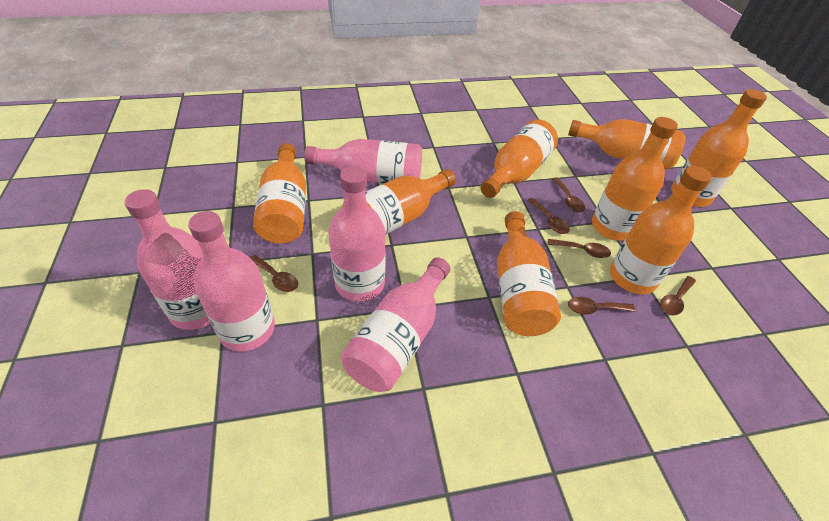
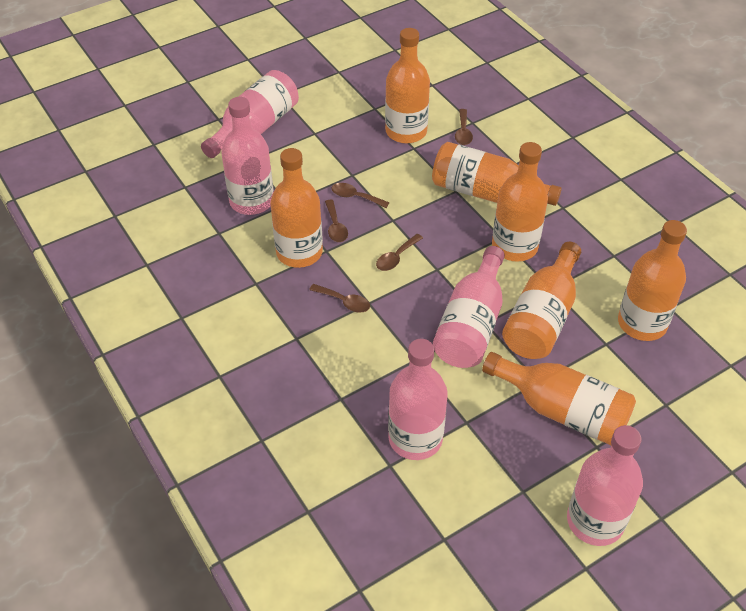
brown spoon: [250,255,298,292] [527,198,570,234] [547,239,611,258] [552,177,585,212] [568,297,636,315] [660,276,696,315] = 6 -> [309,284,370,313] [325,200,348,242] [331,183,389,208] [376,234,423,271] [455,109,473,145] = 5
orange bottle: [253,143,306,243] [342,169,456,235] [481,119,558,198] [497,211,561,336] [568,119,686,170] [592,117,678,241] [610,166,712,294] [671,89,767,207] = 8 -> [270,148,323,268] [385,28,430,144] [432,142,562,206] [482,352,636,445] [492,142,548,262] [502,242,581,359] [618,220,687,341] = 7

